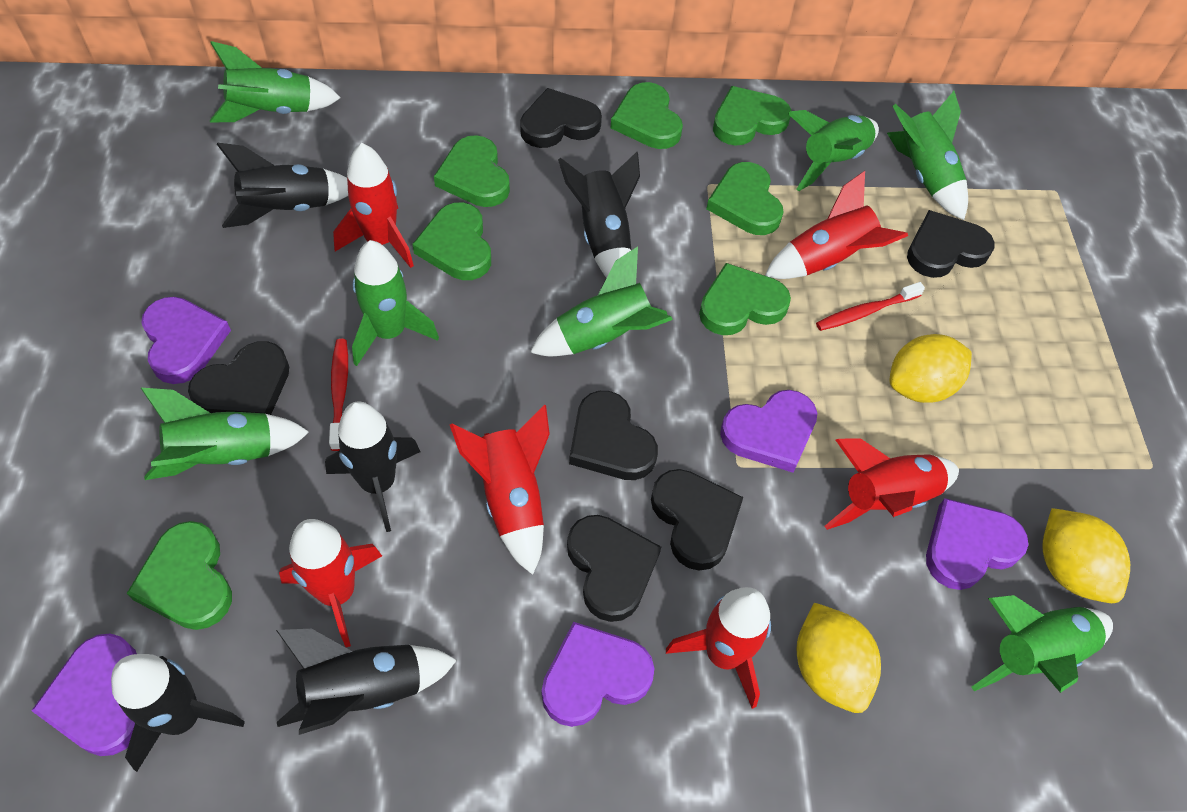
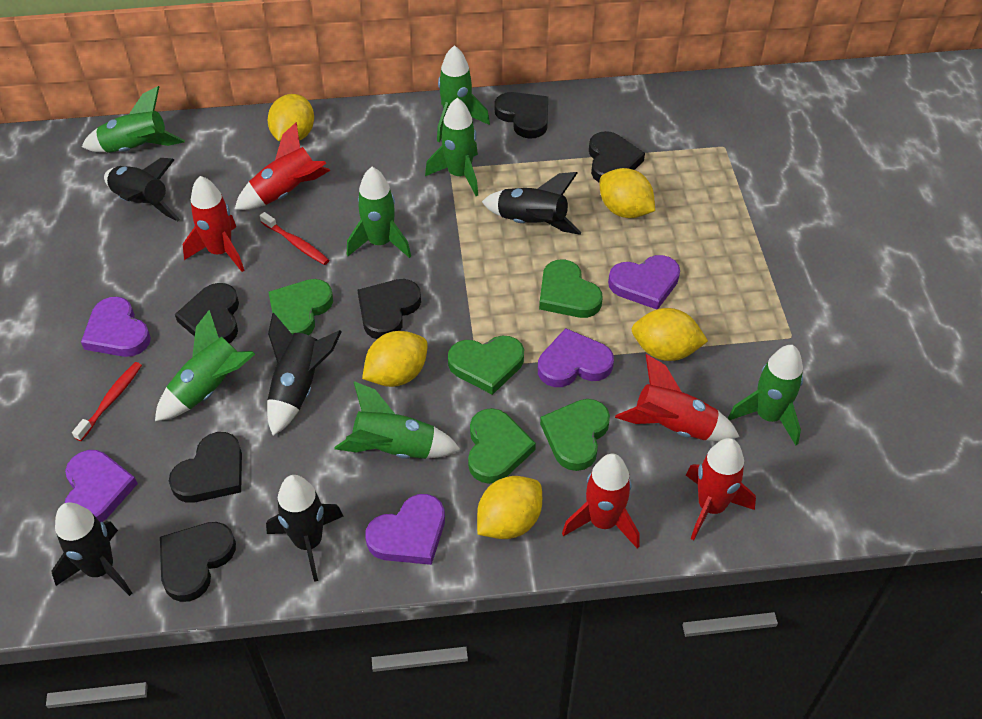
green heart: [127,521,232,630] [413,202,491,280] [434,135,510,207] [610,82,683,149] [699,263,791,335] [706,162,784,235] [713,86,791,146] = 7 -> [268,279,333,335] [448,336,524,395] [468,408,536,484] [539,260,603,318] [540,399,610,471] = 5
red rocket: [279,519,382,647] [333,143,414,268] [450,405,550,575] [666,587,771,709] [765,171,908,279] [825,438,959,530] = 6 -> [183,176,245,272] [235,122,330,210] [562,454,640,548] [615,354,740,441] [686,438,756,540] = 5
yellow lemon: [797,603,881,713] [890,334,972,403] [1042,508,1130,603] = 3 -> [268,94,314,141] [362,331,428,387] [477,476,542,539] [599,168,655,218] [631,308,708,361] = 5

